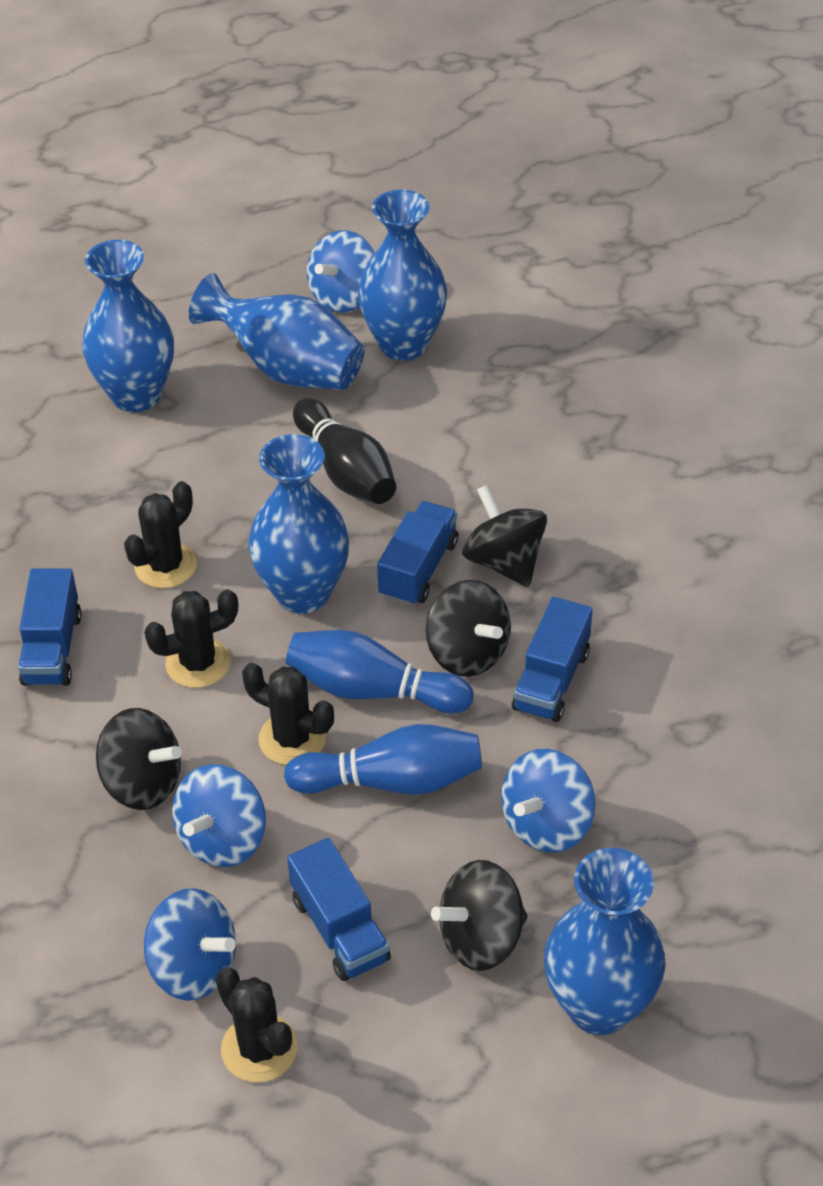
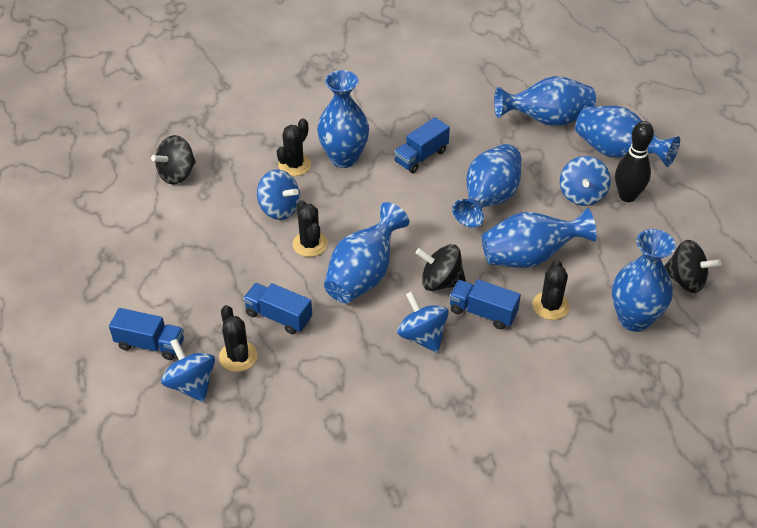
black spinning top: [96,708,181,810] [426,580,511,677] [431,860,528,971] [462,485,547,587] = 4 -> [151,135,196,185] [416,244,466,291] [664,240,722,293] = 3
blue bowling pin: [284,724,482,795] [286,630,474,713] = 2 -> none = 0
blue vase: [82,240,174,412] [189,273,365,390] [249,434,349,614] [358,190,447,361] [544,848,666,1035] = 5 -> [317,70,369,168] [324,202,409,303] [452,144,522,228] [482,208,597,268] [494,76,596,126] [575,106,680,167] [612,229,676,332] = 7

